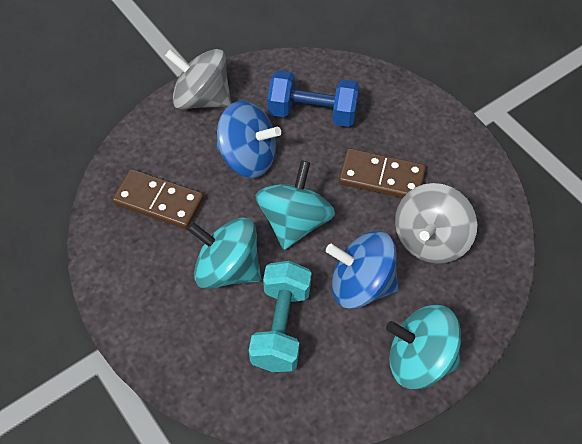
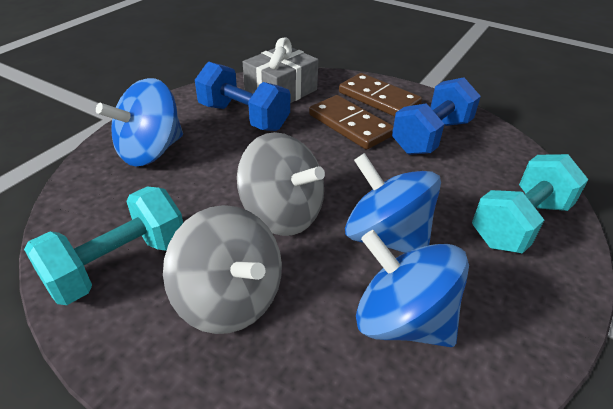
blue dumbbell: [267,70,360,127] = 1 -> [195,62,290,131] [392,77,481,155] = 2
blue spinning top: [216,101,281,178] [326,231,399,309] = 2 -> [96,78,183,166] [345,153,441,253] [356,230,469,347] = 3
grey gift: none = 0 -> [243,37,319,103] = 1
turquoise dumbbell: [249,261,312,372] = 1 -> [24,186,183,305] [472,154,589,254] = 2
turquoise spinning top: [187,217,261,289] [255,160,335,250] [386,305,461,389] = 3 -> none = 0

